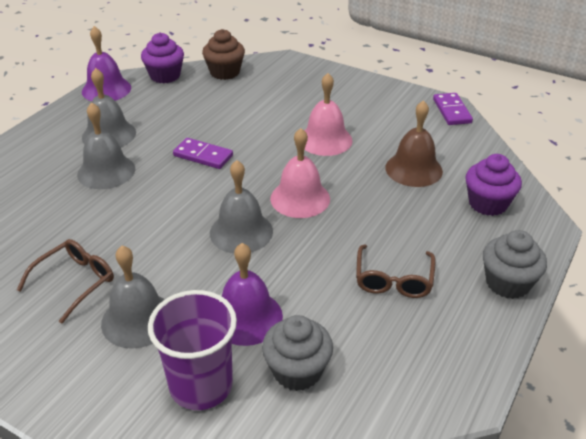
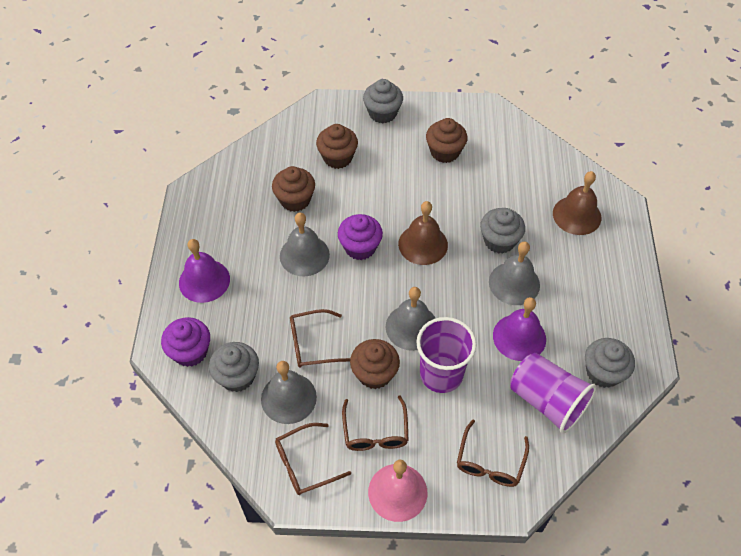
brown bell: [385,100,443,187] = 1 -> [398,201,448,265] [553,171,601,235] = 2
brown cupcake: [202,29,245,80] = 1 -> [272,166,315,212] [316,124,358,169] [350,339,400,389] [426,118,467,163] = 4
brown glasses: [17,239,114,324] [356,244,435,298] = 2 -> [275,423,351,495] [290,309,350,368] [342,396,408,451] [457,420,529,487] = 4
grey cupcake: [262,315,333,391] [483,230,547,299] = 2 -> [209,342,259,392] [363,79,403,124] [480,208,525,254] [585,338,635,388] = 4
pink bell: [270,128,330,218] [304,73,353,156] = 2 -> [368,460,428,522] = 1
purple cup: [148,290,237,410] = 1 -> [416,317,476,393] [510,353,597,434] = 2
purple domino: [173,138,233,169] [433,93,473,125] = 2 -> none = 0

